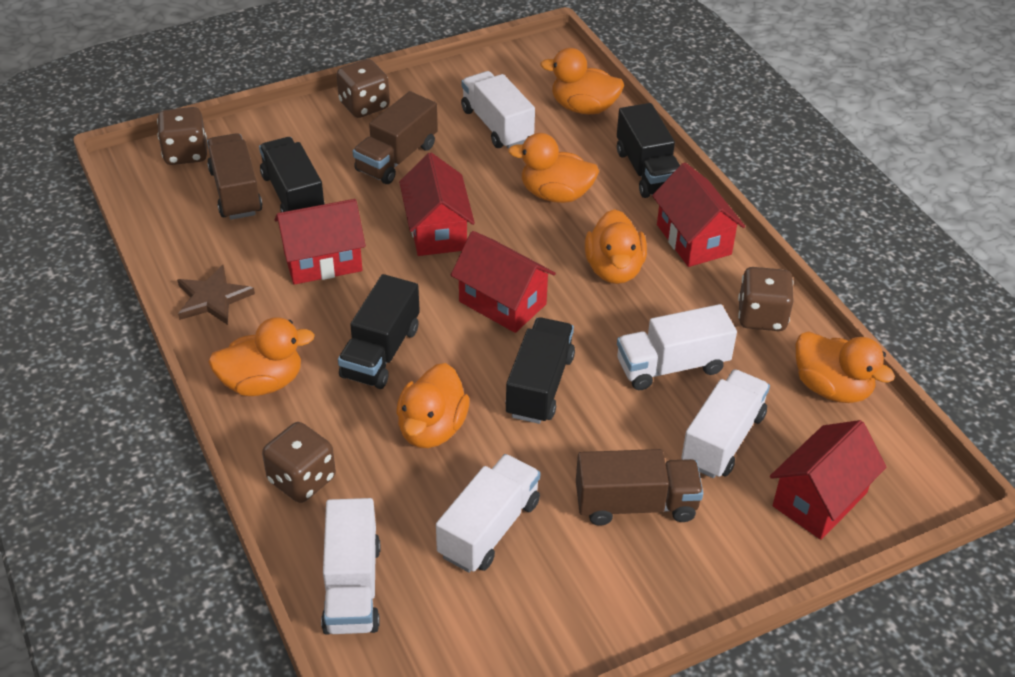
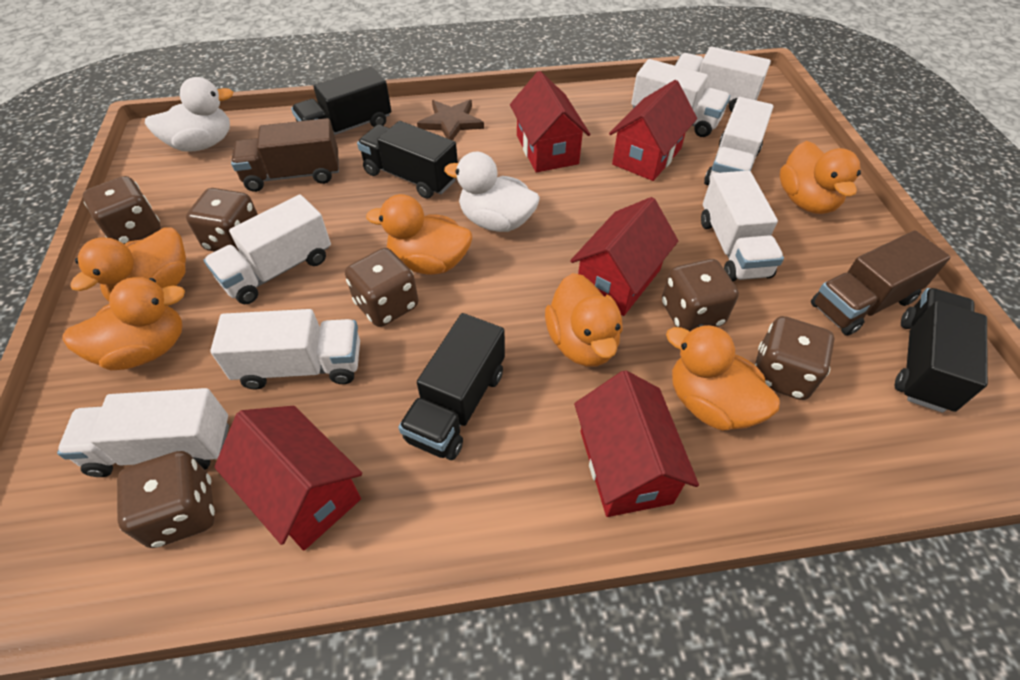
brown dice: [157,107,207,165] [262,422,336,503] [337,59,390,118] [738,267,794,331] = 4 -> [83,176,161,244] [117,451,215,548] [186,188,258,251] [345,248,418,327] [662,259,739,331] [755,316,834,400] = 6
brown truck: [207,133,262,220] [353,91,438,184] [576,449,703,526] = 3 -> [231,118,339,192] [811,231,951,336] = 2
white duck: none = 0 -> [145,77,233,152] [444,152,540,232] = 2
white truck: [321,498,380,635] [436,454,540,573] [461,71,535,149] [617,304,737,390] [681,369,770,478] = 5 -> [57,388,229,477] [204,194,331,304] [210,309,360,390] [631,59,730,137] [675,47,771,112] [701,170,784,281] [704,97,773,185] = 7

